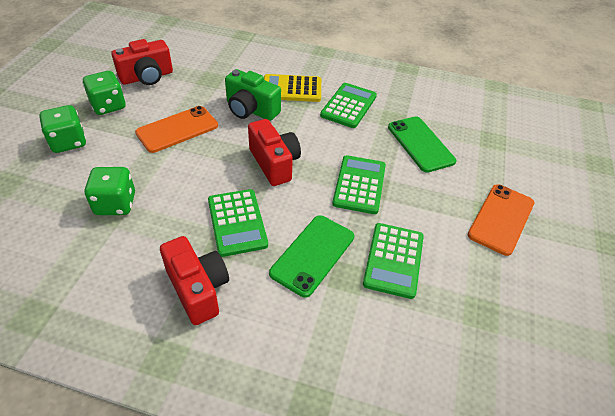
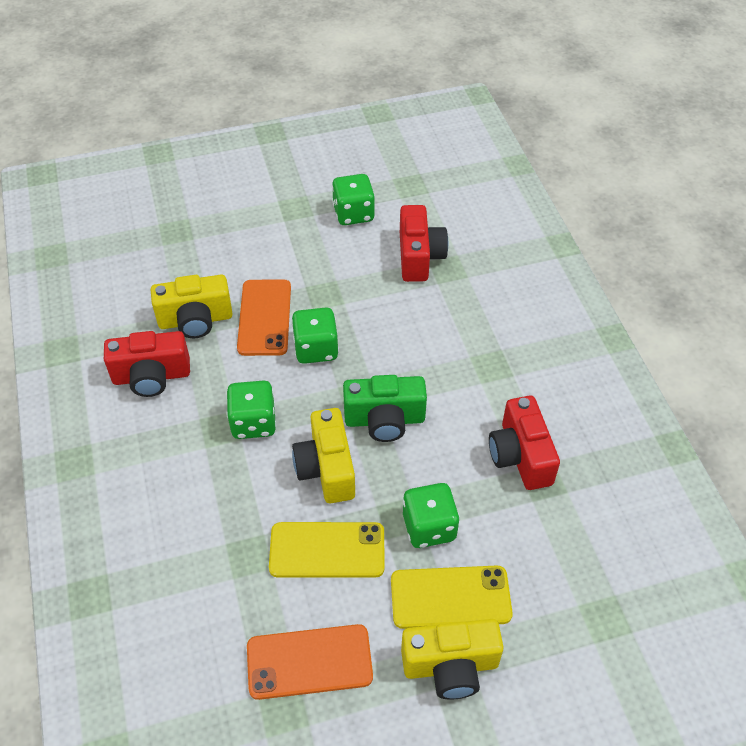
green calculator: [208,189,268,257] [320,83,377,128] [332,155,386,214] [363,223,424,299] = 4 -> none = 0
green dice: [39,105,86,153] [82,71,126,115] [84,167,135,215] = 3 -> [227,380,276,439] [291,308,339,364] [332,174,375,225] [403,483,460,548] = 4
green phone: [269,215,354,298] [388,116,456,173] = 2 -> none = 0
yellow calculator: [264,74,321,102] = 1 -> none = 0
yellow camera: none = 0 -> [151,275,233,338] [292,408,355,503] [401,619,504,700] = 3
yellow phone: none = 0 -> [269,522,385,578] [391,566,513,629] = 2

